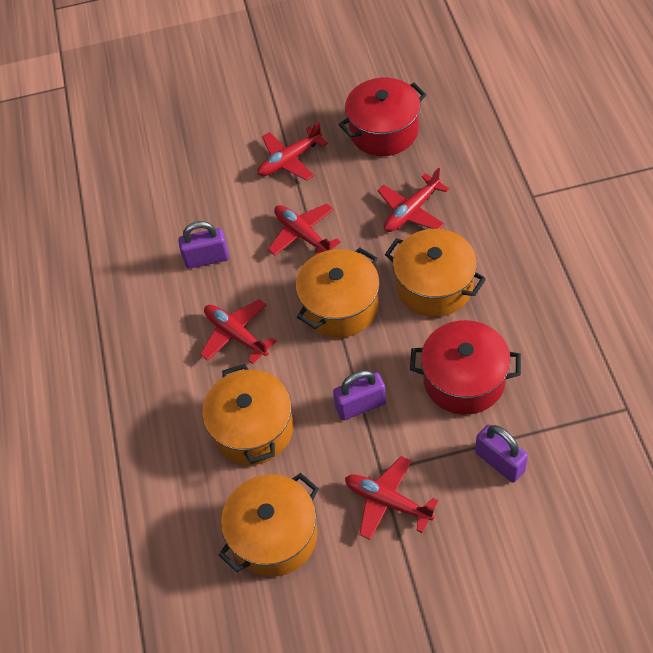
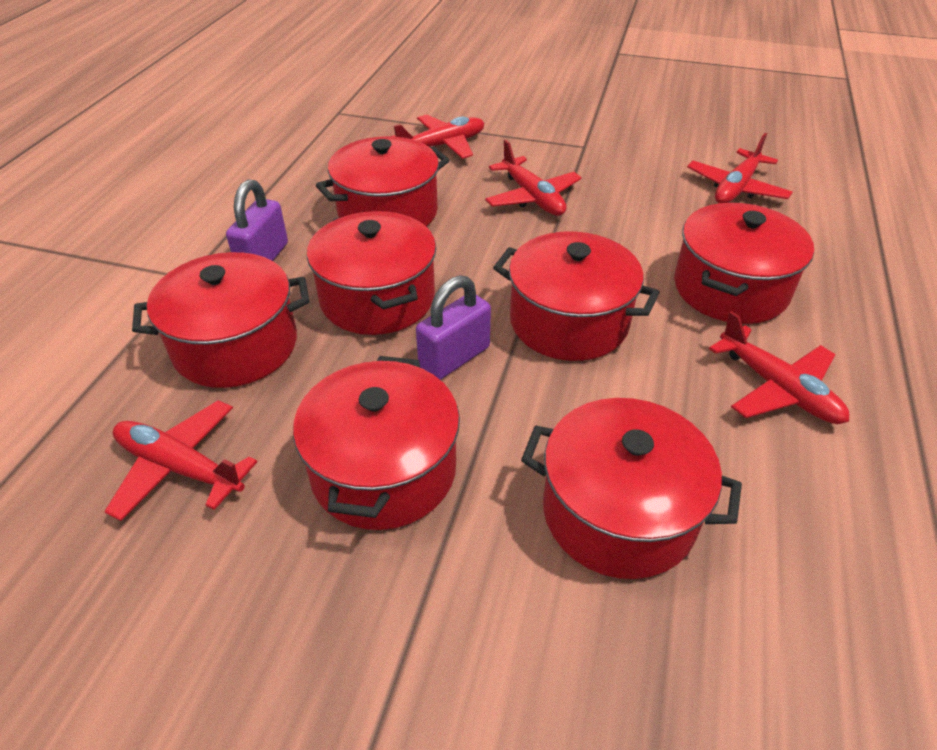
orange pot: [202,364,293,465] [219,473,319,577] [296,247,380,338] [385,229,486,317] = 4 -> none = 0
purple padlock: [178,221,229,269] [333,370,386,420] [475,424,528,482] = 3 -> [226,179,288,261] [416,275,491,380] = 2
red pot: [339,78,426,156] [410,320,521,415] = 2 -> [132,252,309,388] [293,356,460,530] [307,211,436,335] [316,136,450,227] [493,231,660,361] [521,398,742,579] [674,203,814,324] = 7

